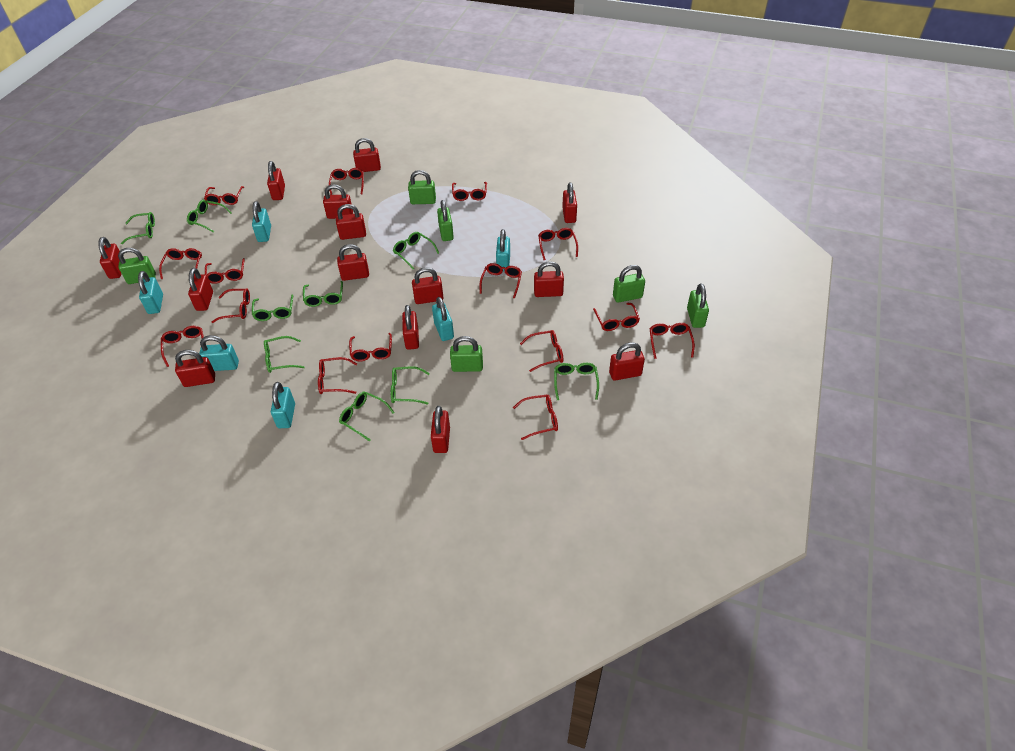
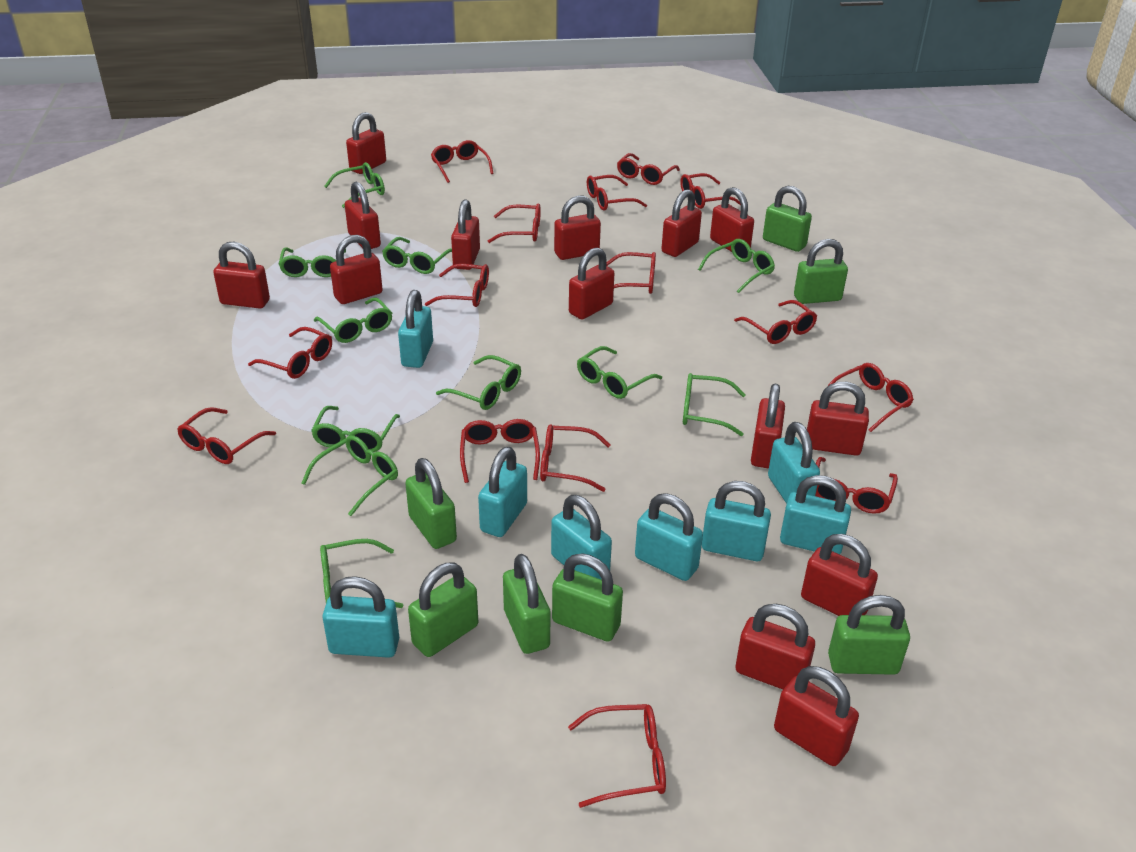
green glasses: [121,212,155,244] [187,200,232,233] [252,294,293,321] [264,336,305,373] [303,281,343,307] [339,392,395,442] [391,366,430,405] [393,232,439,270] [554,363,599,400] = 9 -> [279,247,346,277] [302,435,398,516] [311,406,400,452] [314,297,392,343] [320,539,403,608] [324,162,385,208] [382,237,452,274] [436,355,521,410] [577,346,662,399] [683,373,746,436] [698,239,775,293] = 11
green padlock: [118,248,156,284] [408,170,436,204] [437,200,454,241] [450,336,483,372] [613,265,645,303] [687,283,709,328] = 6 -> [405,458,457,549] [408,562,478,657] [503,554,551,654] [552,553,623,642] [763,186,812,252] [794,239,848,304] [828,595,910,675] = 7
turquoise padlock: [138,271,163,314] [199,335,239,371] [252,201,271,242] [271,382,295,428] [432,297,454,341] [496,229,510,271] = 6 -> [322,576,399,658] [398,290,433,368] [478,447,527,537] [551,495,612,580] [635,493,703,581] [702,481,771,561] [768,422,820,504] [780,475,851,554] = 8

